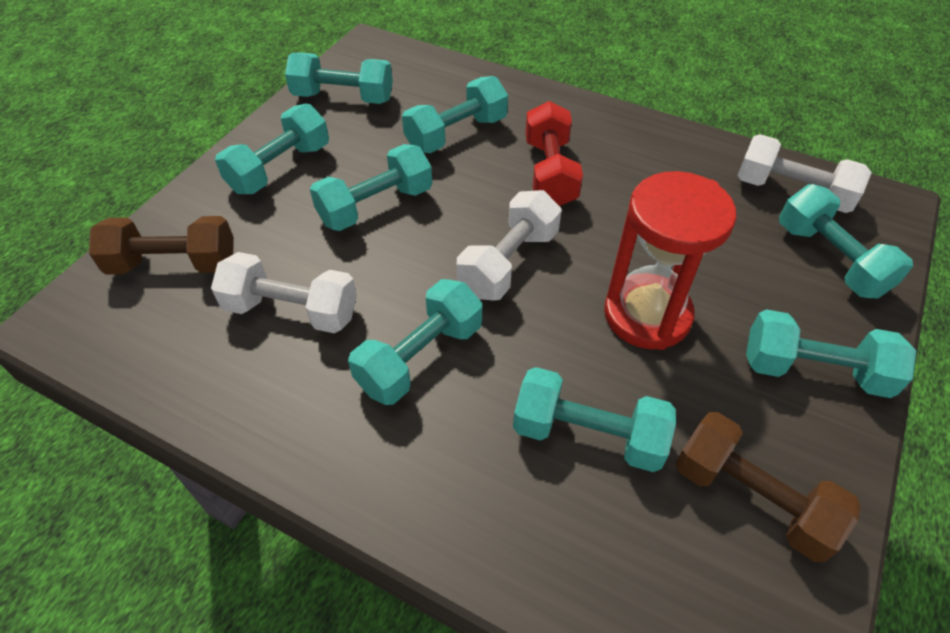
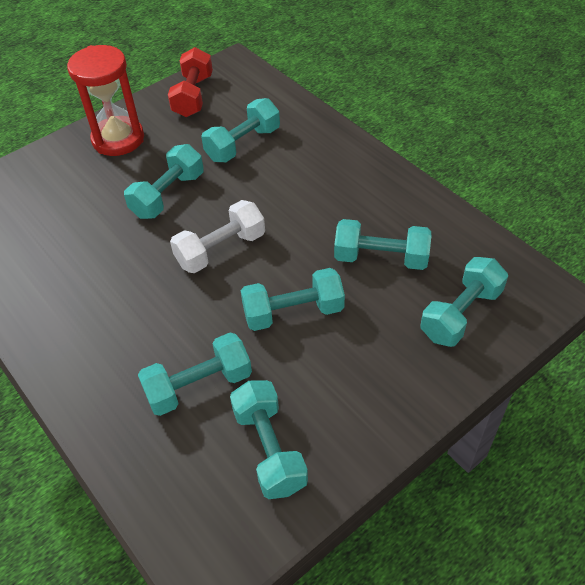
brown dumbbell: [89,216,234,275] [675,412,861,562] = 2 -> none = 0
turquoise dumbbell: [215,104,329,194] [285,53,393,104] [310,144,432,231] [348,279,482,405] [402,76,508,153] [513,367,676,472] [746,309,917,398] [779,184,913,298] = 8 -> [124,144,204,219] [138,333,252,416] [201,98,280,162] [230,380,308,499] [241,268,345,331] [334,219,431,270] [421,257,508,347] = 7
white dumbbell: [211,252,357,333] [457,190,562,301] [737,134,872,213] = 3 -> [170,200,265,273] = 1

